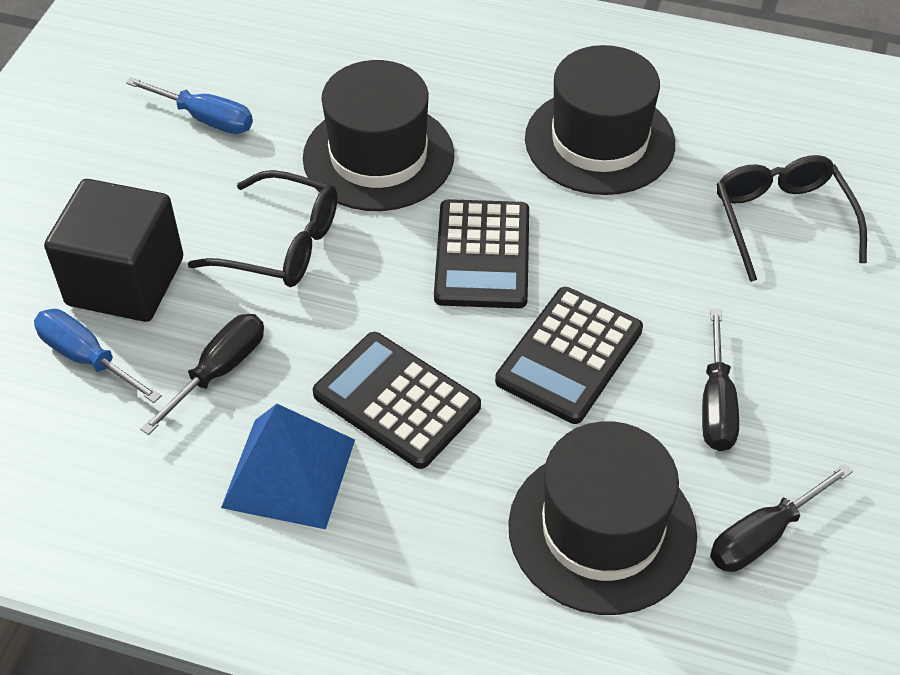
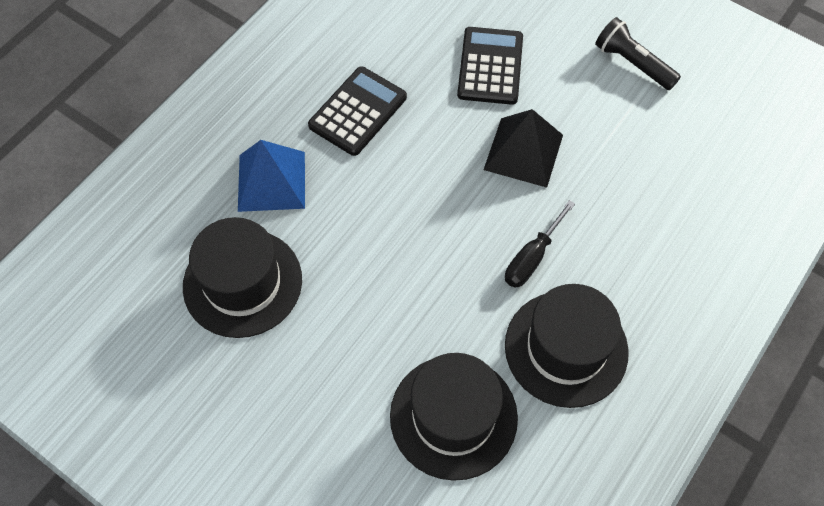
black calculator: [313,332,481,469] [434,199,529,308] [495,287,643,424] = 3 -> [308,66,407,156] [457,27,523,105] = 2
black cube: [44,179,183,322] = 1 -> none = 0
black flashlight: none = 0 -> [595,17,681,90] = 1
black glasses: [188,170,337,287] [716,155,867,282] = 2 -> none = 0
black pyramid: none = 0 -> [483,109,563,188] = 1
black screwdriver: [140,314,264,435] [702,309,739,451] [710,464,853,572] = 3 -> [505,200,575,288] = 1
blue screwdriver: [34,309,162,403] [126,77,253,134] = 2 -> none = 0

